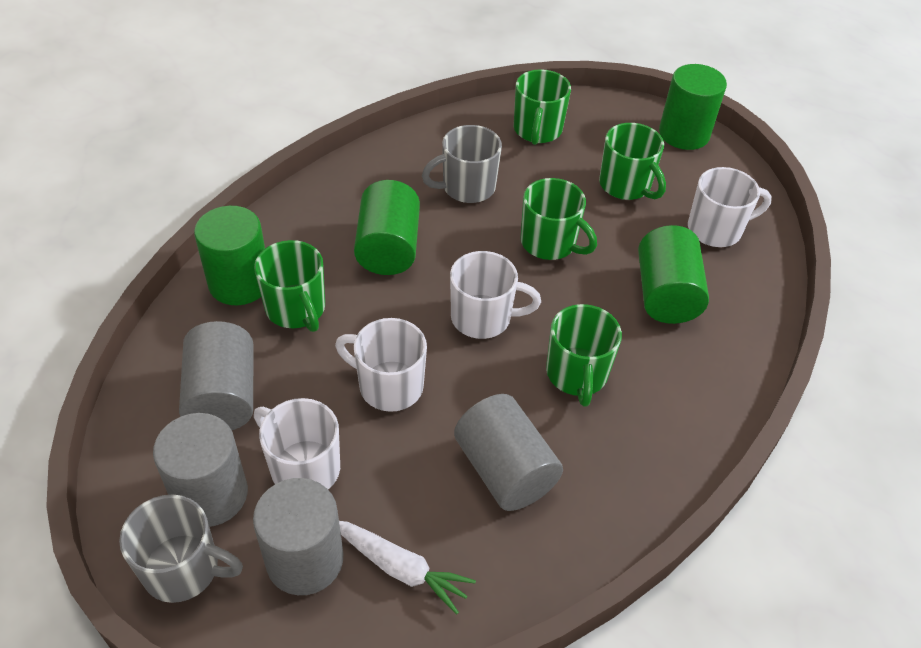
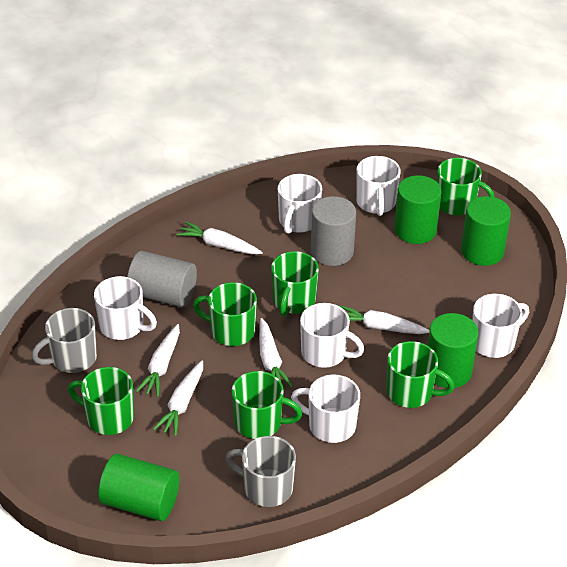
green mug: [254,240,325,332] [514,69,571,145] [520,178,597,260] [546,304,622,407] [599,123,666,200] = 5 -> [68,367,134,435] [193,282,257,346] [232,371,303,439] [271,251,319,316] [387,341,455,408] [437,158,494,216] = 6
grey cylinder: [153,413,248,527] [179,321,253,430] [253,478,343,595] [454,394,563,511] = 4 -> [127,251,197,307] [311,196,356,266] = 2
white carrot: [339,521,476,615] = 1 -> [135,324,180,397] [153,361,203,436] [176,221,263,254] [259,318,293,387] [339,305,429,334] = 5
white mug: [254,398,340,489] [335,318,427,412] [450,251,541,339] [688,167,772,247] = 4 -> [94,276,157,340] [278,174,322,234] [291,374,360,443] [300,303,364,368] [356,156,400,216] [472,294,529,358] = 6

